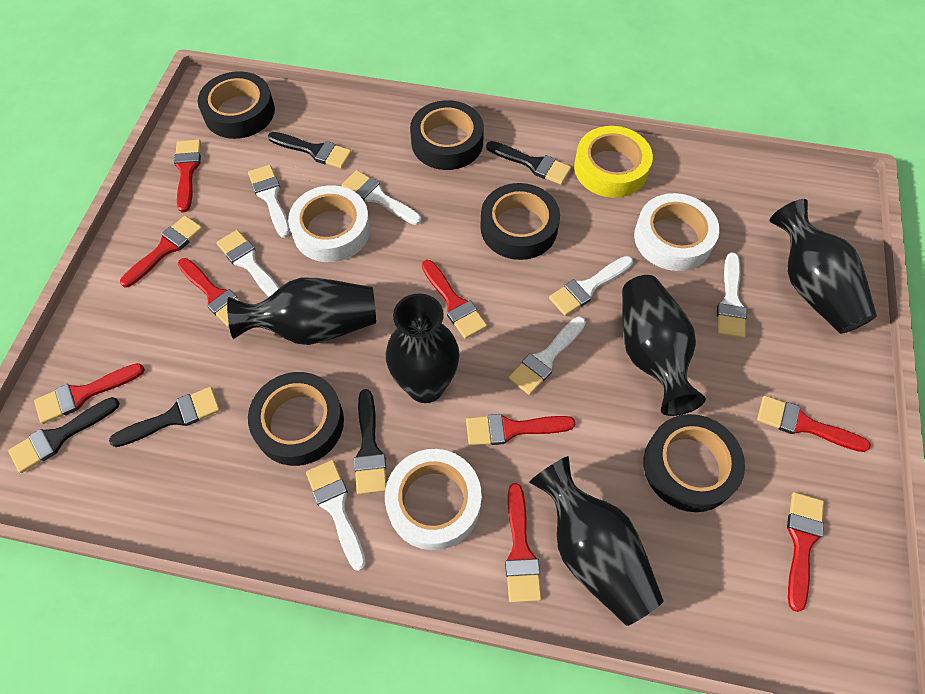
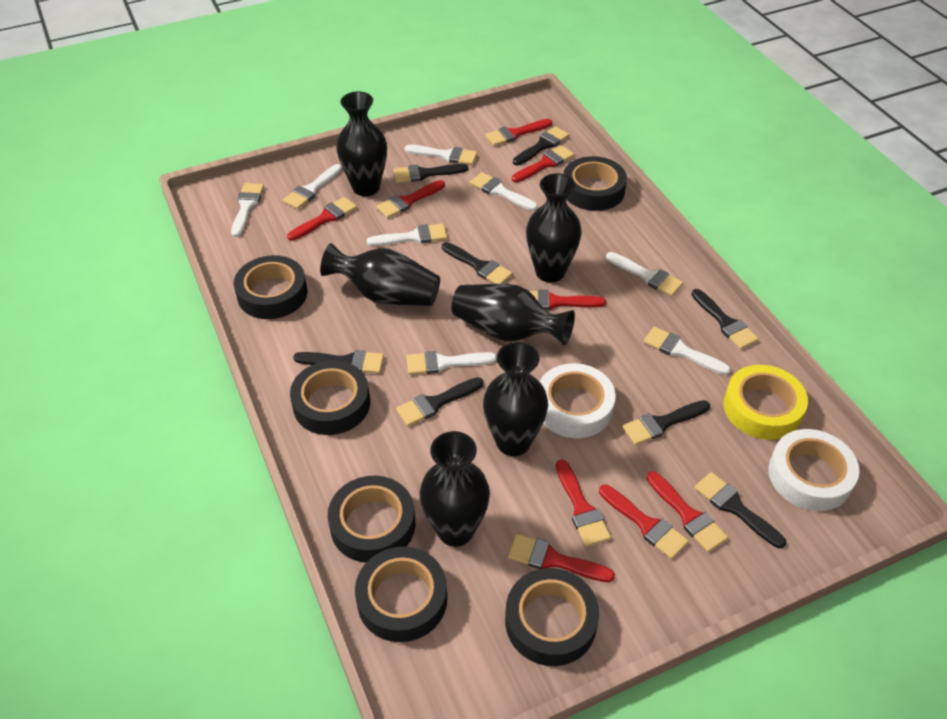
black brush: [8,397,120,473] [109,387,220,447] [268,132,352,169] [354,389,387,494] [486,141,571,185] = 5 -> [293,350,384,374] [393,164,468,183] [396,377,484,426] [442,242,513,284] [513,126,569,165] [622,400,710,445] [692,289,759,349] [694,472,786,548] = 8
black tape: [198,71,275,139] [248,372,344,466] [410,100,484,170] [480,183,560,260] [643,414,745,512] = 5 -> [234,255,307,319] [290,360,370,435] [328,476,415,563] [355,546,447,642] [505,568,599,666] [564,156,627,211] = 6
black vase: [227,278,376,345] [386,293,459,403] [529,456,664,626] [622,275,706,416] [770,199,877,334] = 5 -> [320,243,440,306] [336,91,387,196] [420,431,490,547] [451,284,575,345] [483,342,548,456] [526,173,581,283] = 6
white brush: [217,230,279,297] [248,165,290,238] [306,460,366,571] [342,170,421,225] [509,317,586,395] [549,256,633,316] [717,252,747,338] = 7 -> [231,183,264,237] [283,164,342,209] [367,224,447,246] [405,145,477,165] [406,351,497,375] [470,172,538,211] [606,252,683,296] [644,327,731,375] = 8
white tape: [288,185,370,262] [385,449,482,550] [634,193,719,271] = 3 -> [540,363,616,438] [768,429,859,511] = 2

